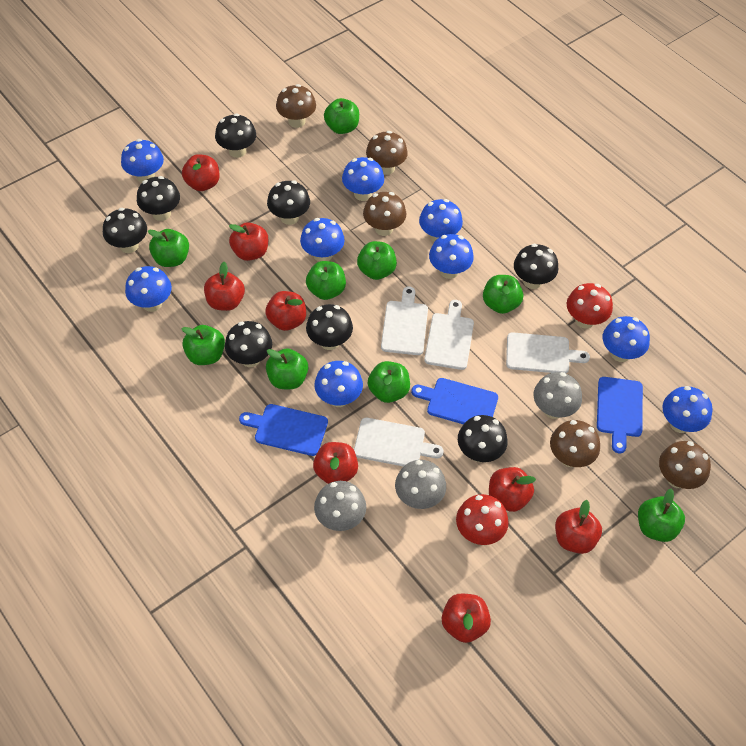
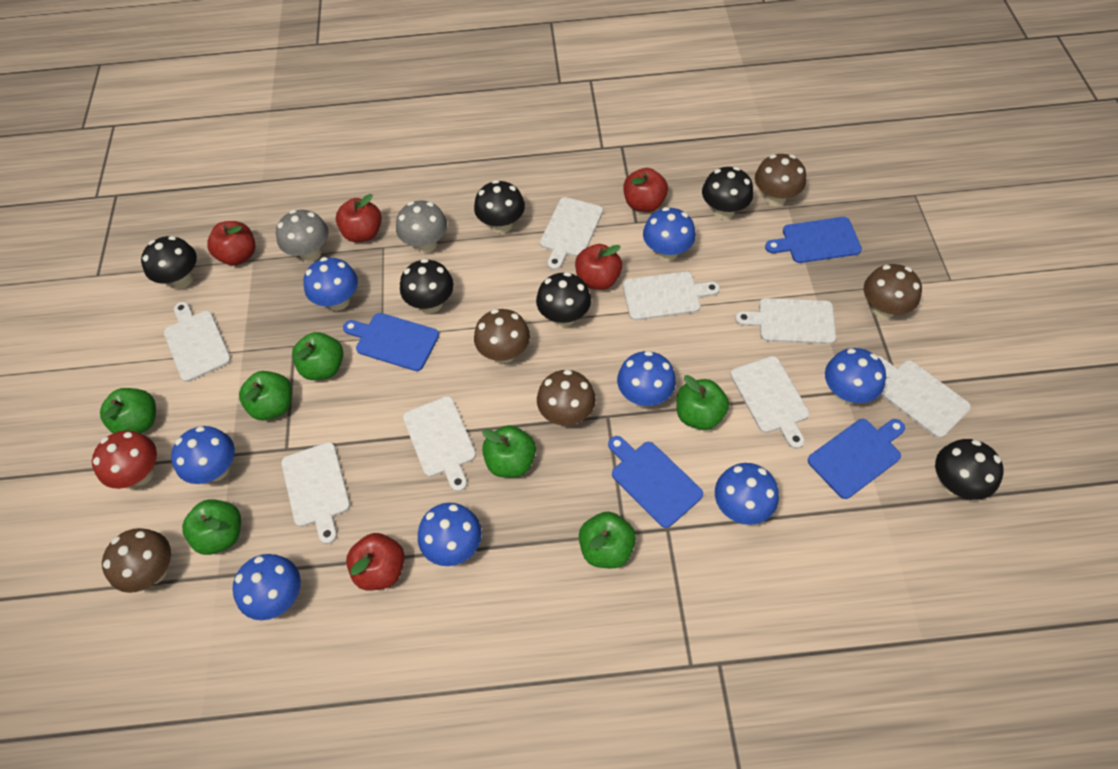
black mushroom: [103,208,147,253] [137,176,180,221] [215,113,256,158] [225,321,272,367] [267,180,310,225] [306,304,353,350] [458,415,508,462] [514,244,558,289] = 8 -> [141,236,197,289] [400,259,454,313] [474,180,525,233] [536,272,591,327] [702,167,753,220] [935,439,1004,500] = 6
blue cutting board: [239,404,328,456] [411,378,498,424] [597,377,643,453] = 3 -> [343,313,439,371] [608,436,703,528] [765,217,862,263] [808,419,905,499] = 4
blue mushroom: [121,139,164,183] [125,266,172,312] [300,218,345,262] [314,361,363,407] [342,157,384,201] [419,199,463,242] [429,234,474,279] [603,316,650,362] [662,386,713,433] = 9 -> [171,426,235,484] [232,554,301,620] [304,257,358,311] [418,503,482,566] [617,351,676,407] [643,207,696,261] [715,463,779,525] [825,348,886,404] = 8
green apple: [148,229,189,267] [181,325,225,365] [266,348,308,389] [306,261,346,300] [324,98,359,134] [357,241,397,280] [368,361,410,403] [483,275,523,314] [638,489,685,542] = 9 -> [100,388,156,434] [182,499,241,555] [239,371,292,421] [292,332,343,380] [482,425,536,478] [579,512,636,568] [676,375,729,430] = 7
grey mushroom: [314,481,366,531] [395,460,446,509] [533,372,582,419] = 3 -> [276,210,329,262] [396,200,447,253] = 2
red apple: [182,154,220,191] [204,262,245,311] [229,222,268,261] [265,291,306,331] [313,442,358,484] [442,594,491,643] [489,467,536,512] [555,500,602,554] = 8 -> [207,221,255,265] [336,194,382,242] [346,533,405,590] [575,244,622,290] [623,168,668,212] = 5
red mushroom: [456,494,509,545] [567,283,613,328] = 2 -> [92,430,157,489] = 1
white cutting board: [354,418,443,467] [381,286,428,355] [424,300,474,370] [506,332,590,373] = 4 -> [164,302,231,382] [281,442,350,544] [403,396,476,492] [540,197,603,270] [623,271,720,320] [731,356,809,449] [735,298,836,344] [878,356,971,438] = 8

